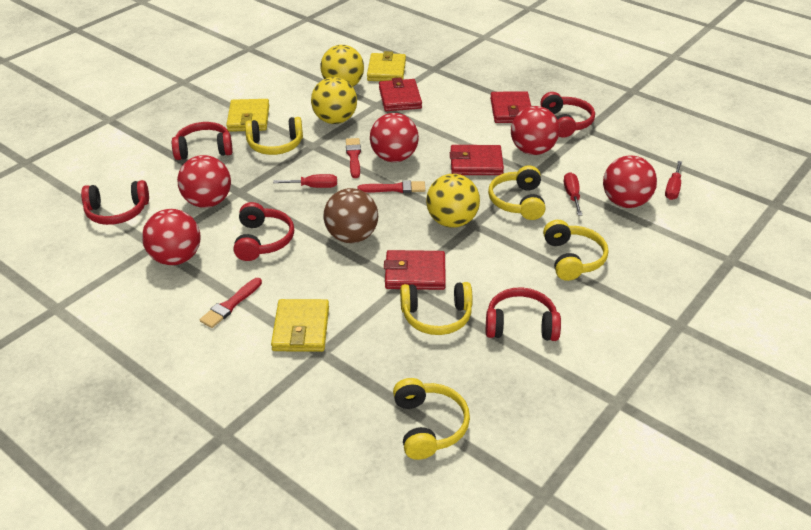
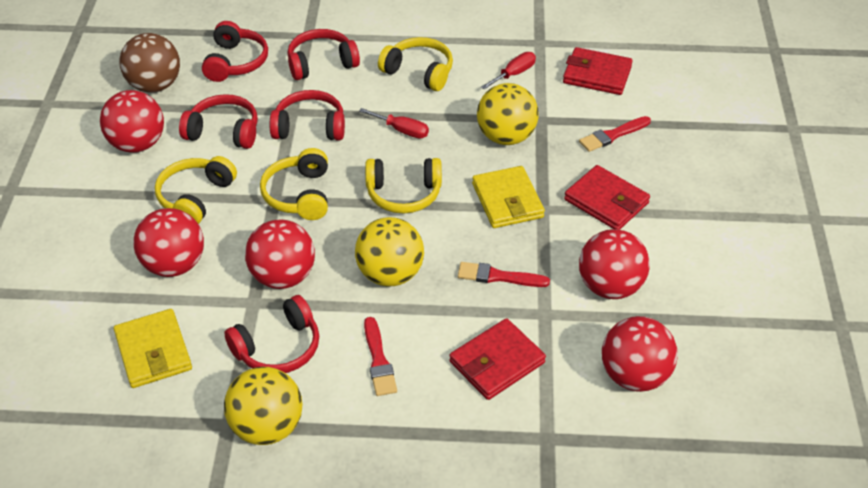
red screwdriver: [273,174,337,188] [564,172,582,215] [665,161,682,200] = 3 -> [359,108,429,139] [481,52,536,90] = 2
red wallet: [379,77,422,111] [384,250,446,290] [450,145,504,175] [490,91,531,123] = 4 -> [449,318,546,400] [563,47,633,95] [564,165,650,230] = 3
yellow headphones: [245,117,303,155] [393,378,470,460] [400,282,473,335] [488,165,545,220] [543,220,609,281] = 5 -> [155,156,237,224] [260,148,328,220] [365,158,442,214] [378,37,453,91] = 4
yellow wallet: [226,99,269,132] [271,299,329,352] [367,51,406,81] = 3 -> [114,309,192,388] [472,166,545,228] = 2

